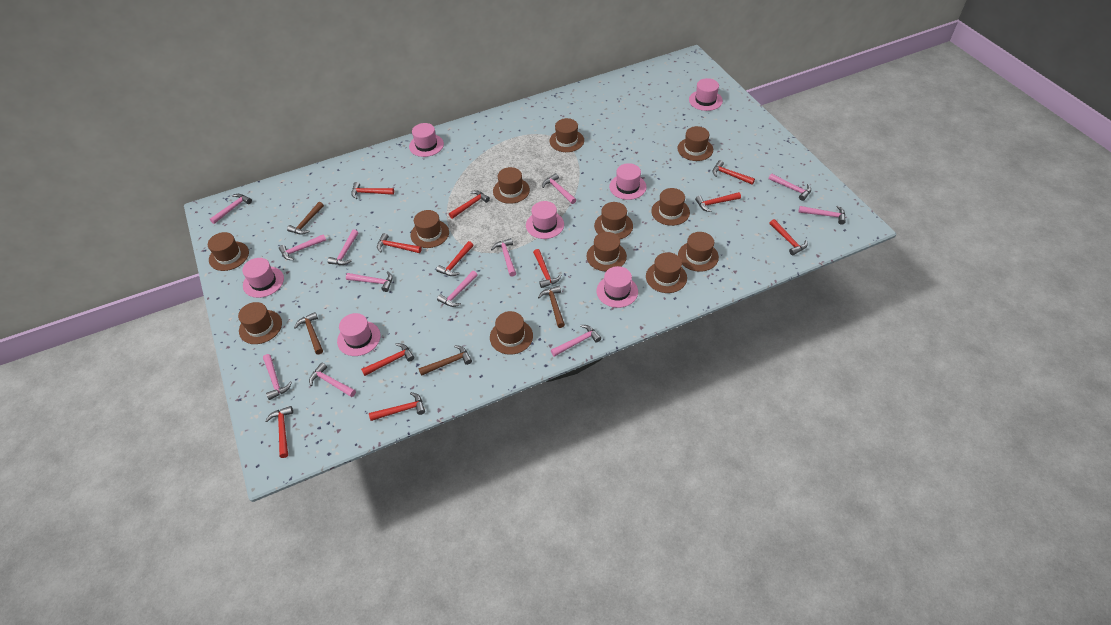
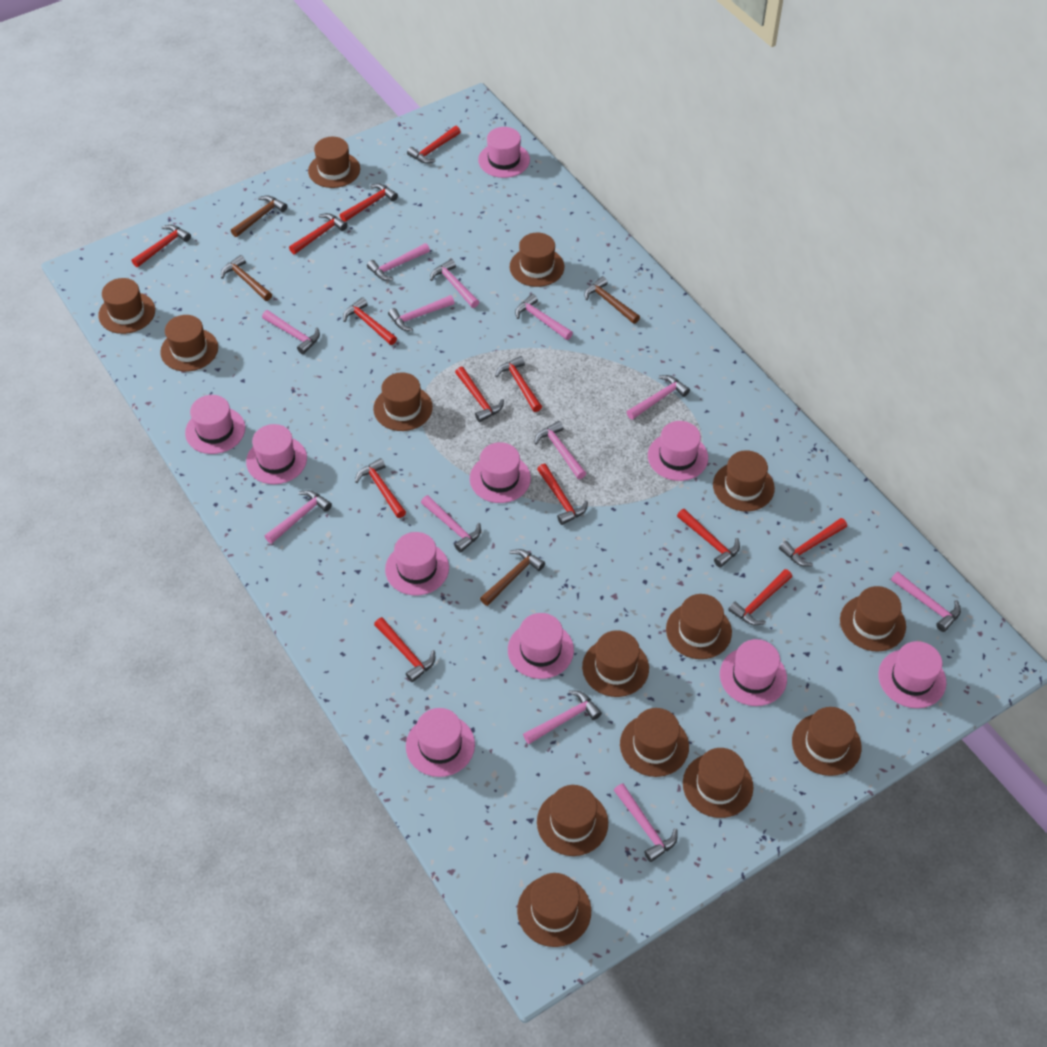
brown hat: [208,232,249,271] [238,302,282,344] [411,210,449,248] [490,311,533,355] [493,167,530,204] [550,118,584,152] [586,232,627,271] [594,202,633,239] [646,252,687,293] [651,188,690,226] [677,126,713,161] [678,232,719,272] = 12 -> [98,278,155,334] [160,315,218,372] [308,137,360,188] [373,373,433,431] [510,233,564,287] [517,873,591,947] [537,785,608,856] [582,630,649,697] [620,708,689,777] [666,594,732,659] [683,748,753,818] [713,450,775,511] [792,707,862,776] [840,586,906,652] = 14
pink hat: [242,258,284,298] [337,313,381,356] [409,123,444,157] [526,201,564,239] [596,266,638,308] [609,163,647,200] [689,78,723,111] = 7 -> [185,395,245,454] [246,424,307,484] [385,532,449,595] [406,708,475,777] [470,442,531,503] [478,127,530,178] [508,613,574,679] [648,421,708,481] [720,639,787,706] [878,641,946,708] = 10
red hammer: [265,406,293,458] [351,182,394,199] [361,343,414,376] [369,392,425,421] [377,233,422,253] [436,241,473,276] [449,190,490,219] [533,249,561,288] [695,192,741,212] [713,160,755,185] [770,219,808,255] = 11 -> [132,225,191,267] [289,213,347,254] [340,183,398,222] [343,297,397,345] [355,458,406,518] [374,617,435,682] [407,126,461,163] [455,367,504,422] [495,356,542,412] [537,464,588,525] [677,509,740,568] [728,569,792,626] [779,518,847,566] = 13

